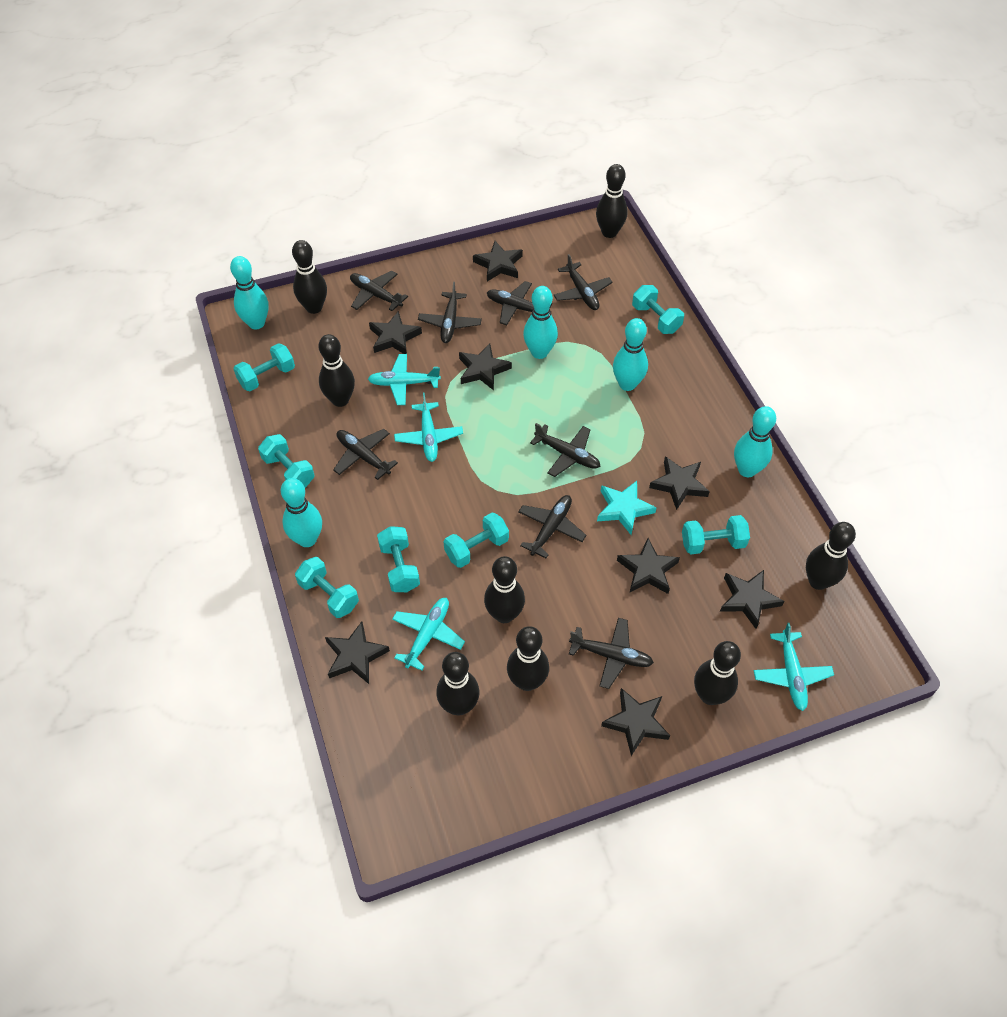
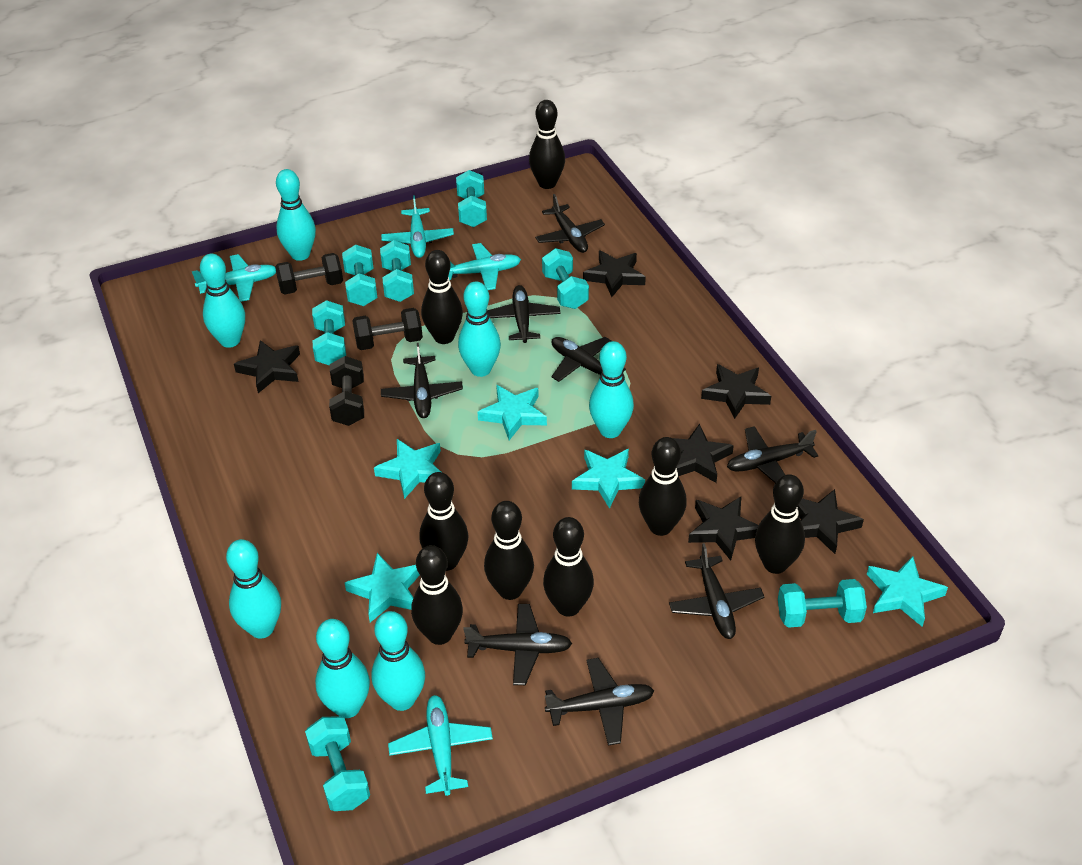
black dumbbell: none = 0 -> [275,253,343,295] [329,356,364,426] [352,308,423,350] = 3
black star: [325,622,390,684] [369,311,422,354] [459,344,512,390] [473,241,523,282] [601,688,670,756] [617,538,680,594] [649,457,710,510] [720,570,784,629] = 8 -> [234,340,300,393] [583,251,646,297] [673,424,734,483] [688,497,759,561] [701,364,771,419] [798,489,864,554] = 6
turquoise bowling pin: [230,256,268,330] [281,478,322,547] [523,286,558,359] [613,318,648,391] [734,406,776,477] = 5 -> [200,254,245,348] [226,539,281,639] [276,169,316,261] [315,619,370,718] [371,611,425,711] [458,281,501,377] [589,341,634,438] = 7
turquoise star: [597,481,657,535] = 1 -> [345,553,420,622] [374,439,441,499] [478,385,547,440] [572,449,645,509] [867,556,948,627] = 5

